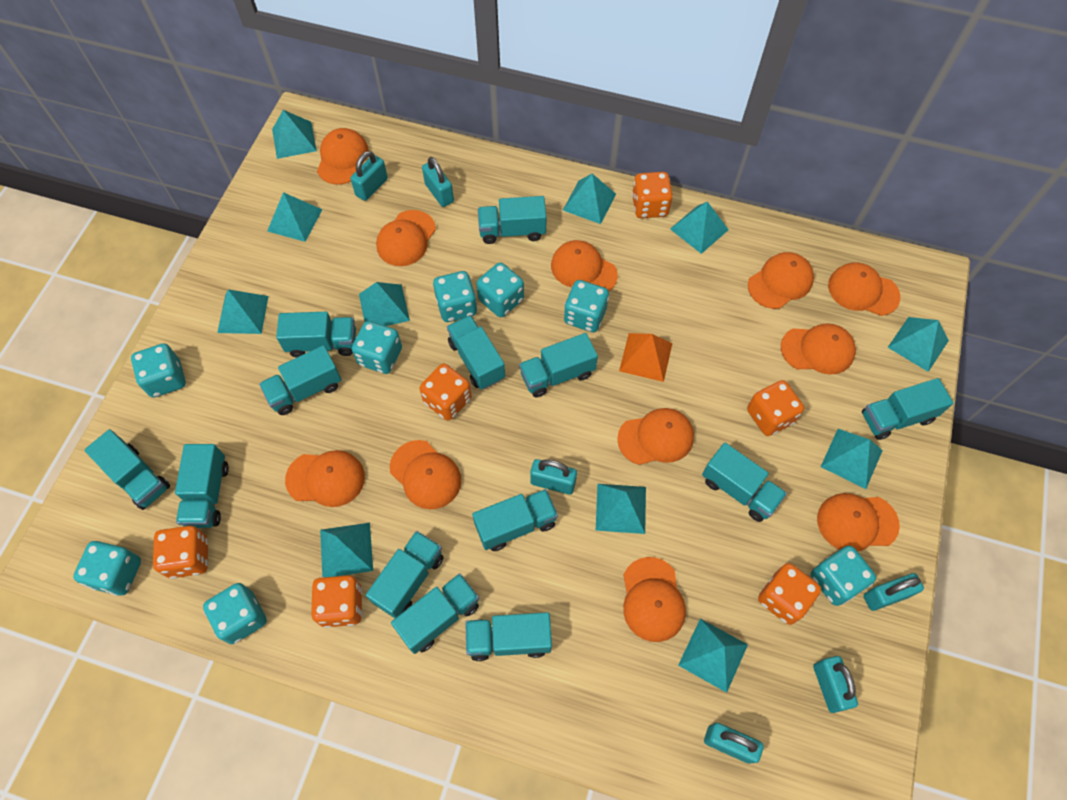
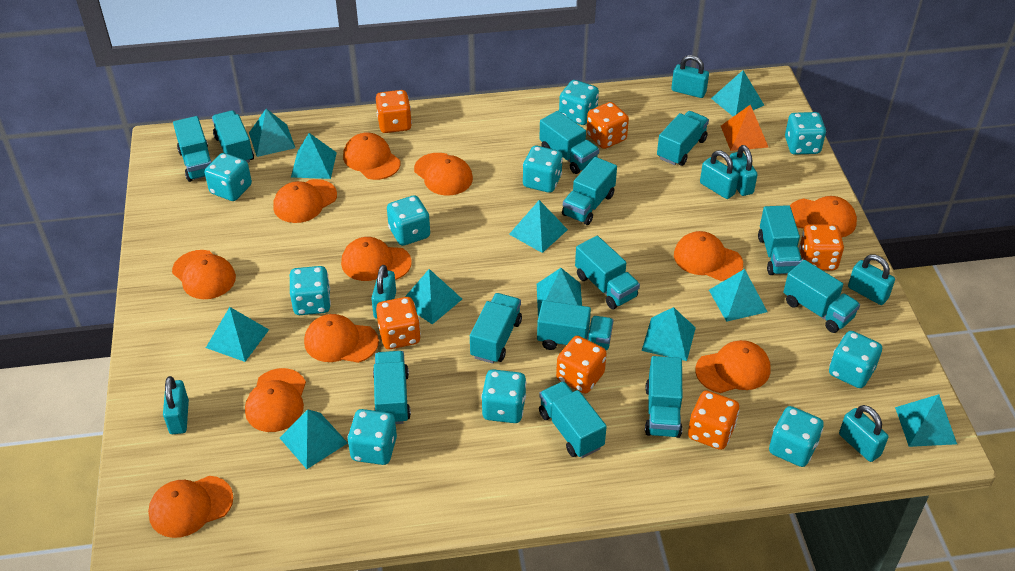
turquoise dice: [73,541,141,596] [131,343,186,398] [203,583,267,644] [352,321,402,374] [433,271,477,322] [476,262,524,317] [564,280,609,332] [811,546,876,606] = 8 -> [205,153,252,201] [290,266,331,315] [347,409,397,465] [387,195,430,246] [481,369,526,423] [523,146,563,193] [559,80,599,125] [769,406,824,467] [785,112,826,155] [829,331,882,388] = 10
turquoise padlock: [350,151,388,201] [422,157,454,207] [530,459,577,495] [704,723,764,764] [813,656,858,713] [864,573,924,611] = 6 -> [163,376,189,434] [371,265,396,319] [671,55,709,98] [700,150,739,199] [730,145,758,196] [839,405,888,462] [848,255,895,305] = 7

